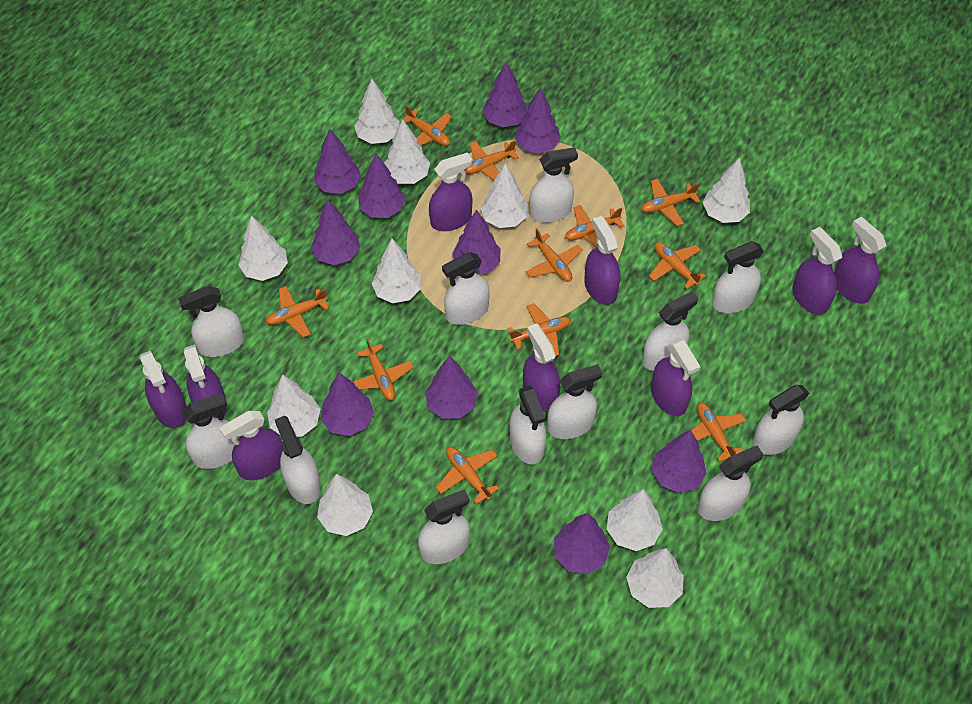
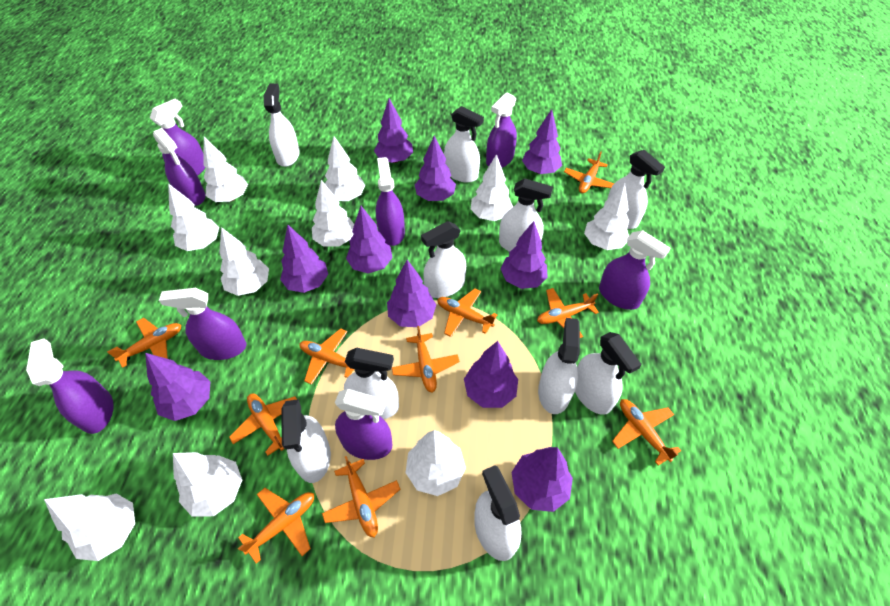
orange plane: [266,286,329,338] [353,339,414,400] [400,105,452,146] [436,447,499,505] [464,140,519,180] [508,303,571,356] [526,228,583,282] [565,205,624,248] [641,179,700,226] [649,242,706,289] [691,403,746,462] = 11 -> [107,318,181,368] [229,394,297,456] [238,488,314,564] [299,328,354,385] [322,456,400,537] [392,326,460,393] [437,288,497,337] [537,288,599,338] [564,152,614,193] [612,399,681,466] = 10
purple spray bottle: [139,351,187,428] [184,345,227,418] [220,411,283,480] [429,152,472,231] [523,323,560,412] [584,216,620,305] [651,338,700,416] [792,227,842,315] [834,217,886,304] = 9 -> [26,339,114,434] [150,99,205,176] [153,128,206,206] [159,288,246,360] [335,389,392,460] [376,157,405,246] [486,92,517,168] [599,230,670,310] = 8
white spray bottle: [178,286,244,357] [182,393,239,469] [275,416,321,504] [418,489,470,564] [442,252,490,325] [509,386,546,464] [529,147,578,223] [547,364,602,439] [642,291,698,371] [697,446,763,521] [712,241,764,313] [752,385,809,455] = 12 -> [264,83,300,167] [281,399,331,483] [344,348,399,419] [421,221,466,298] [444,106,484,183] [474,465,522,561] [499,178,553,252] [538,318,580,414] [575,332,642,415] [608,150,665,229] = 10

